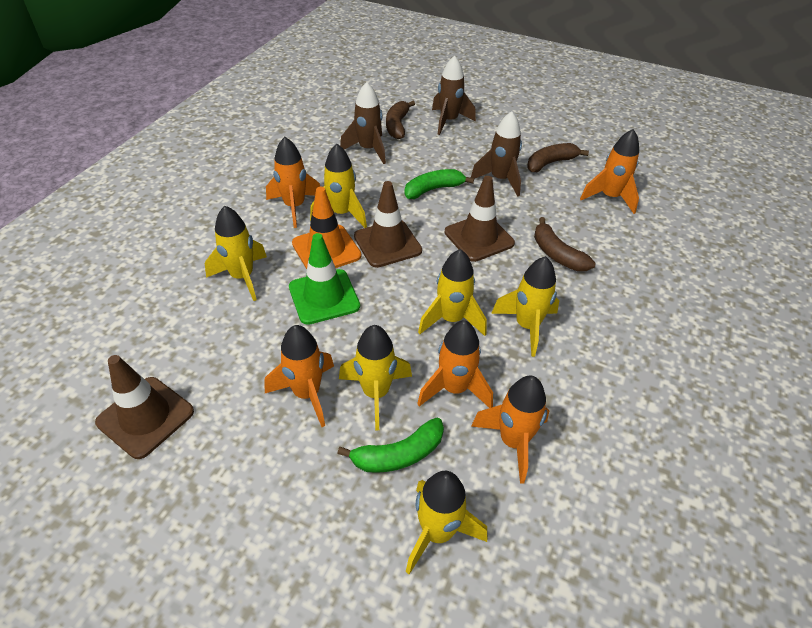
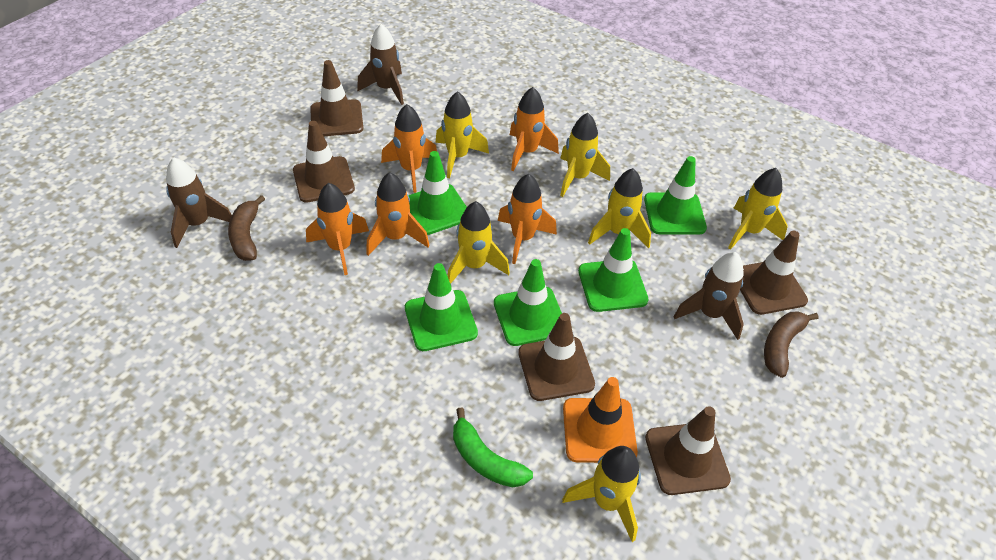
brown banana: [386,101,415,139] [527,143,589,172] [534,217,595,271] = 3 -> [228,195,265,261] [764,312,819,378] = 2
brown traffic cone: [95,355,194,459] [354,181,422,268] [445,176,515,262] = 3 -> [293,121,355,203] [310,60,363,136] [518,313,595,401] [645,406,731,495] [740,231,808,315] = 5
green banana: [337,418,444,473] [404,169,474,199] = 2 -> [453,408,533,487] = 1
green traffic cone: [289,233,360,325] = 1 -> [405,263,478,351] [408,151,467,235] [494,259,562,346] [578,228,649,312] [644,156,707,234] = 5

